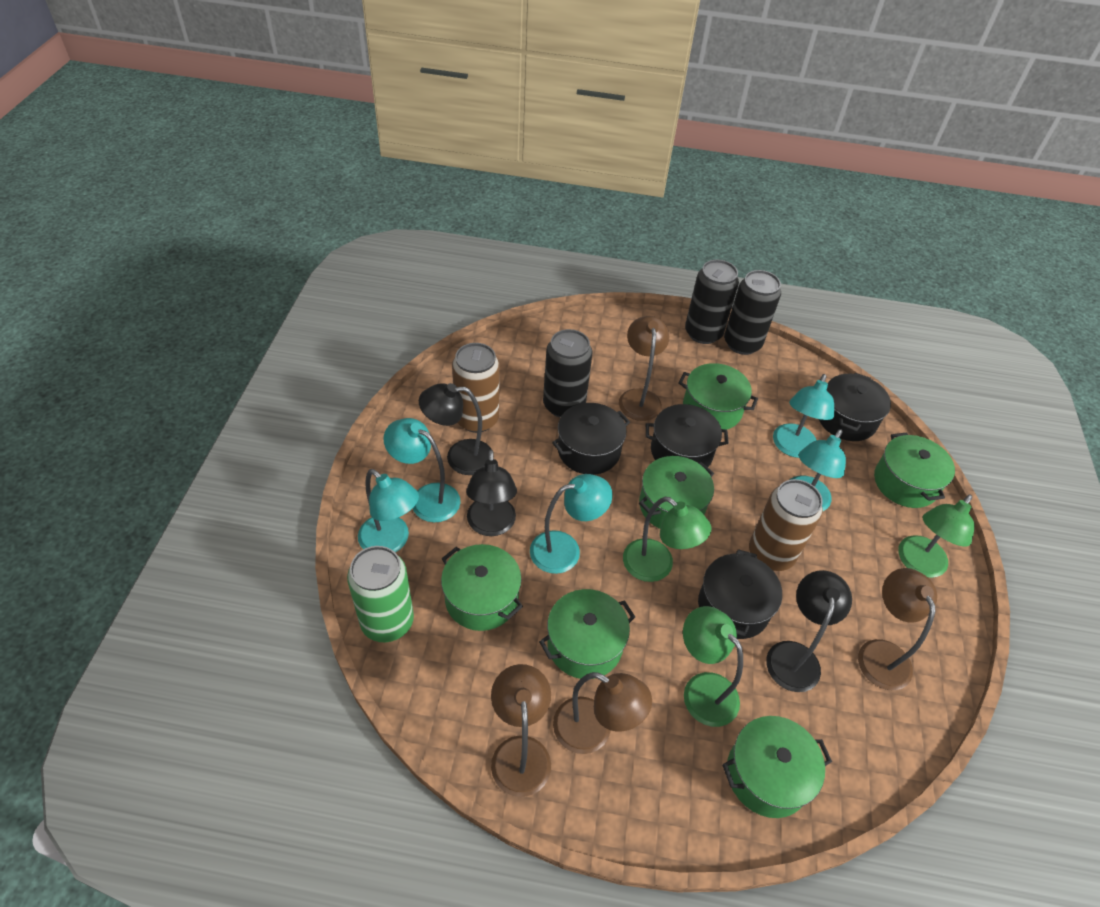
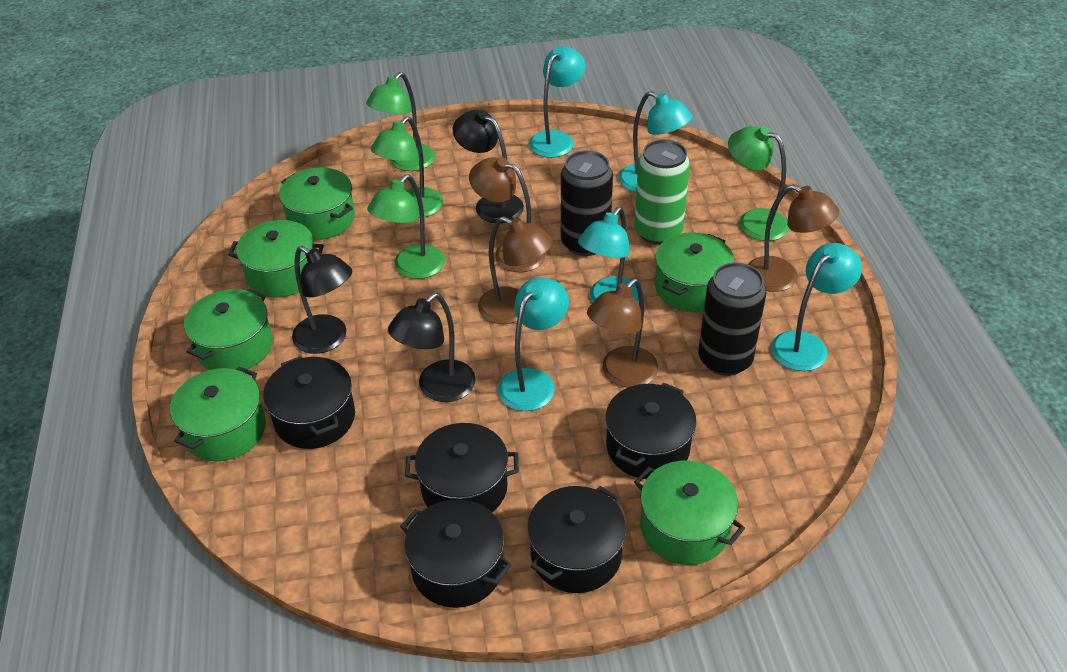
black can: [543,329,593,417] [685,260,739,344] [724,270,781,355] = 3 -> [561,150,613,256] [698,262,767,376] = 2
black pot: [552,403,630,475] [646,404,729,467] [698,549,782,639] [819,373,891,441] = 4 -> [263,356,355,449] [400,499,512,608] [405,423,519,512] [527,486,626,593] [605,383,696,479] = 5
brown can: [452,343,500,433] [749,479,823,571] = 2 -> none = 0
green lamp: [623,497,711,582] [683,606,743,727] [898,494,975,578] = 3 -> [366,72,435,171] [367,174,445,279] [371,116,443,218] [728,126,789,241] = 4

